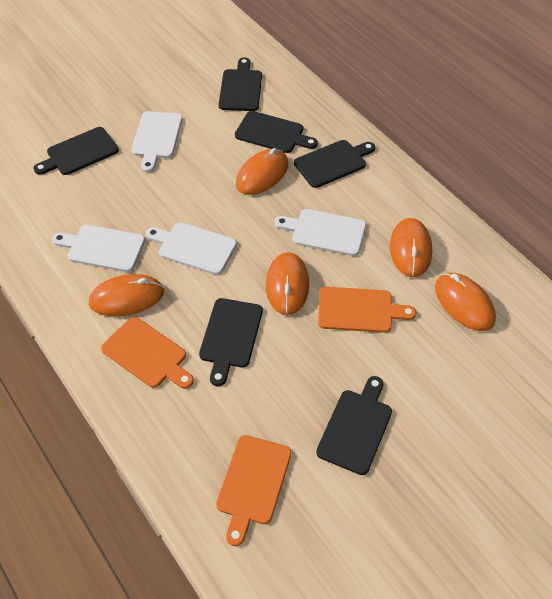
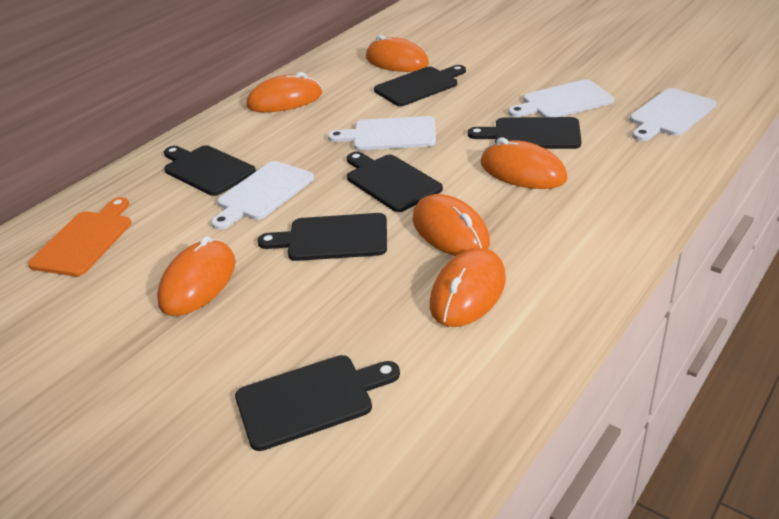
orange cutting board: [101,317,194,389] [216,435,291,546] [318,287,416,333] = 3 -> [28,197,131,276] = 1
orange mouse: [89,274,164,316] [236,148,288,195] [266,252,309,315] [390,218,432,277] [435,273,496,331] = 5 -> [157,236,236,316] [247,72,322,112] [366,35,429,72] [413,194,490,256] [430,248,506,327] [481,138,568,189] = 6

